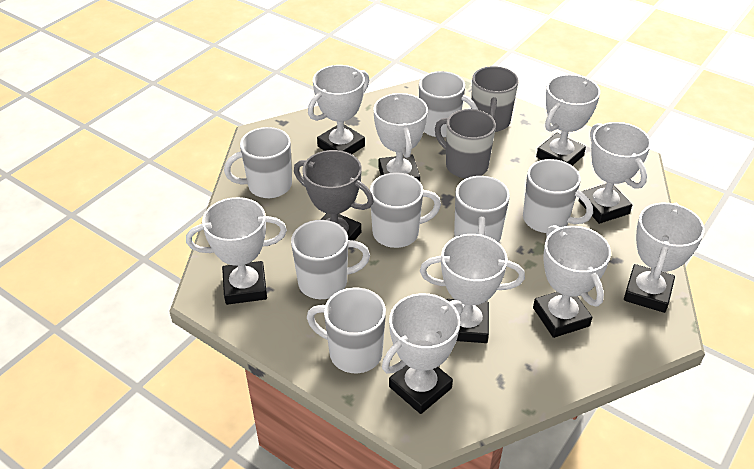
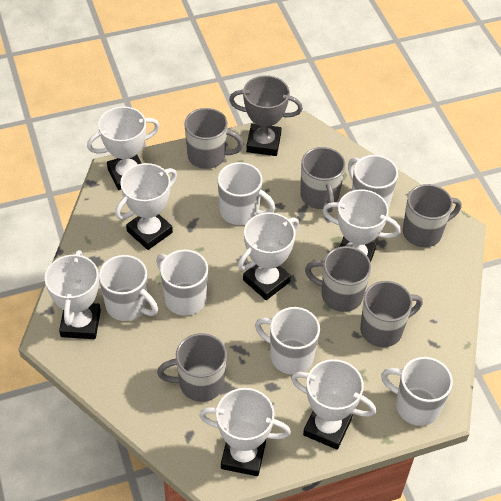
grey mug: [435,109,496,179] [471,66,519,132] = 2 -> [157,333,227,402] [184,108,243,169] [300,147,346,213] [305,246,371,312] [360,281,423,347] [403,184,462,247] = 6
white mug: [224,127,292,198] [291,220,370,299] [307,287,386,373] [370,172,441,248] [419,71,478,137] [454,176,510,243] [523,159,593,233] = 7 -> [99,255,158,321] [156,250,208,315] [218,162,275,225] [255,307,320,375] [348,155,398,209] [381,357,453,426] = 6
white trophy: [186,197,287,305] [308,65,369,154] [373,93,428,181] [382,293,463,414] [420,234,525,343] [533,225,611,338] [536,74,600,166] [579,122,651,224] [624,202,705,313] = 9 -> [45,250,101,339] [87,106,159,190] [115,163,177,250] [199,388,291,476] [238,212,299,300] [291,359,376,450] [322,189,400,263] = 7

